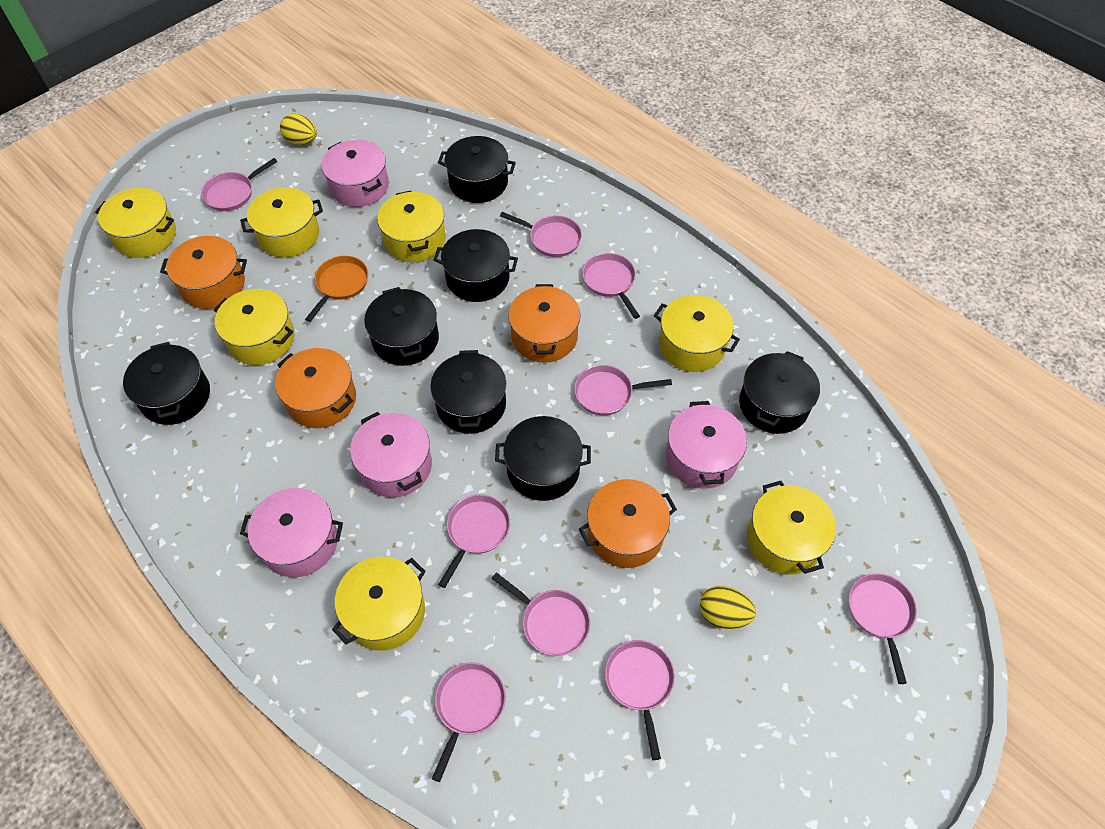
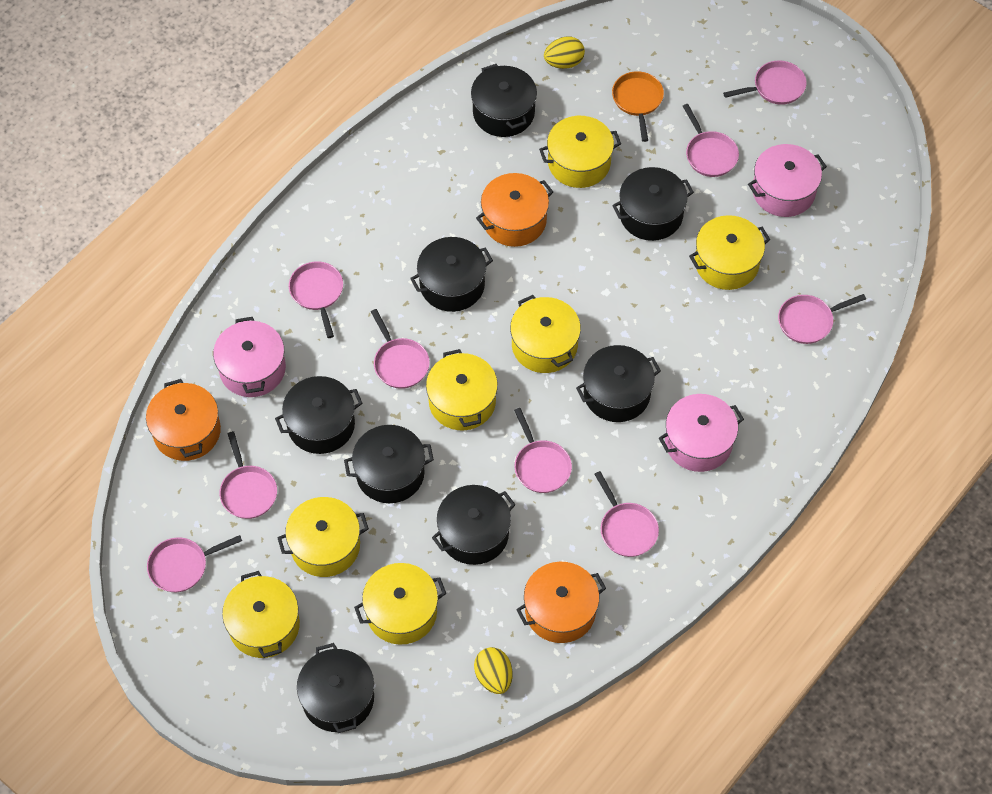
black pot: [123,342,210,425] [364,287,439,366] [430,350,506,434] [434,229,518,302] [438,136,516,203] [495,416,591,501] [739,351,820,434] = 7 -> [275,376,363,454] [297,643,374,733] [344,425,434,503] [410,237,493,312] [432,485,516,565] [471,64,537,137] [576,345,661,422] [612,167,694,241] = 8
orange pot: [160,236,247,309] [275,348,356,428] [508,284,580,363] [579,479,677,568] = 4 -> [146,379,221,461] [476,173,553,247] [516,562,606,643] = 3
pink pot: [240,488,343,577] [321,140,389,207] [350,412,432,497] [666,401,747,489] = 4 -> [213,317,286,397] [659,394,744,472] [748,144,827,217] = 3

